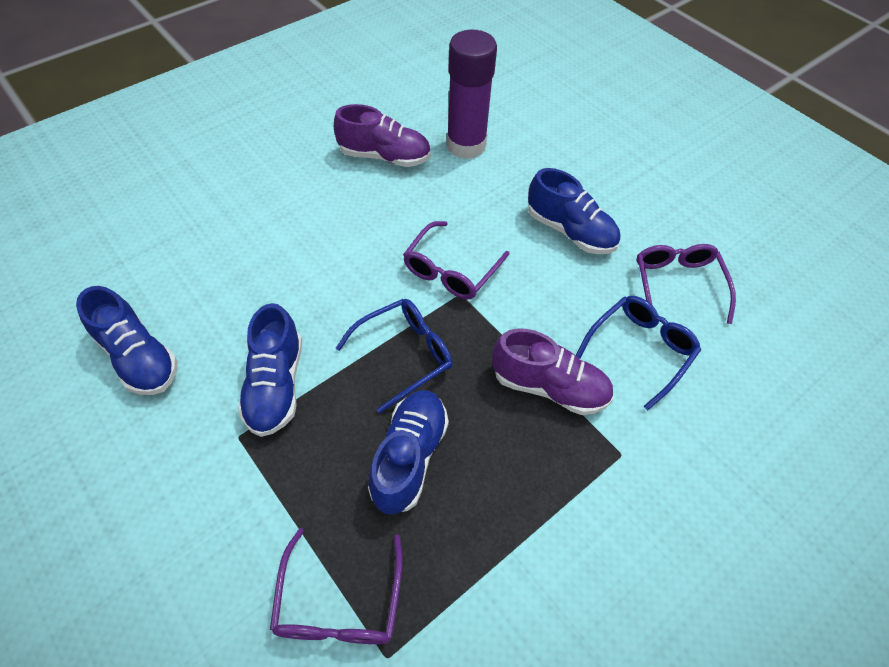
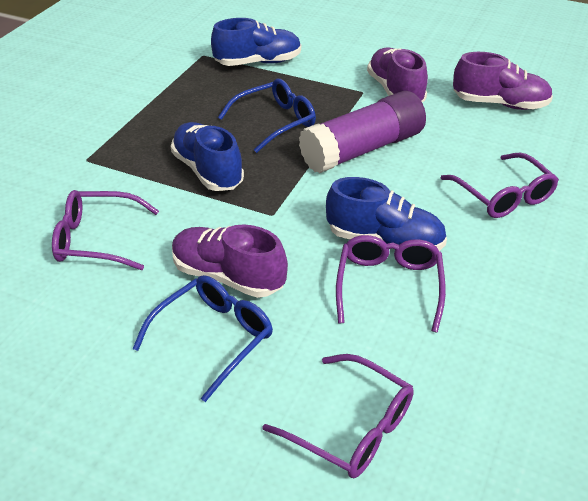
blue shoe: [76,286,178,395] [238,303,302,437] [368,390,449,515] [528,168,620,254] = 4 -> [171,122,244,191] [211,18,301,66] [326,177,447,251] = 3
purple glasses: [270,528,403,644] [403,221,509,299] [637,244,736,324] = 3 -> [52,190,159,270] [262,354,414,478] [336,235,446,333] [441,153,559,218] = 4
purple shoe: [334,104,431,167] [492,328,613,415] = 2 -> [172,224,288,298] [367,47,428,102] [453,52,553,110] = 3

